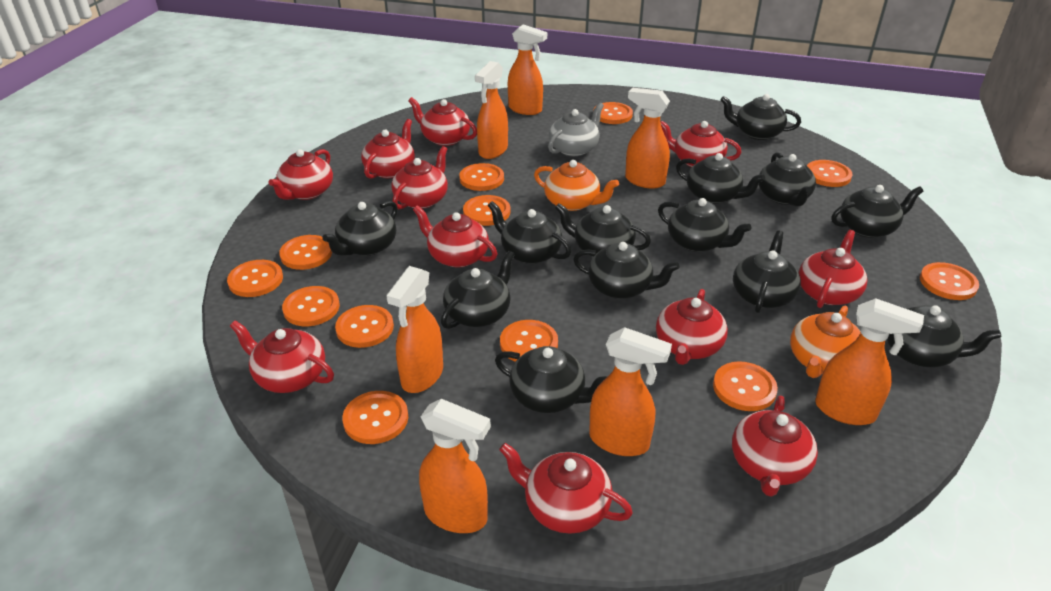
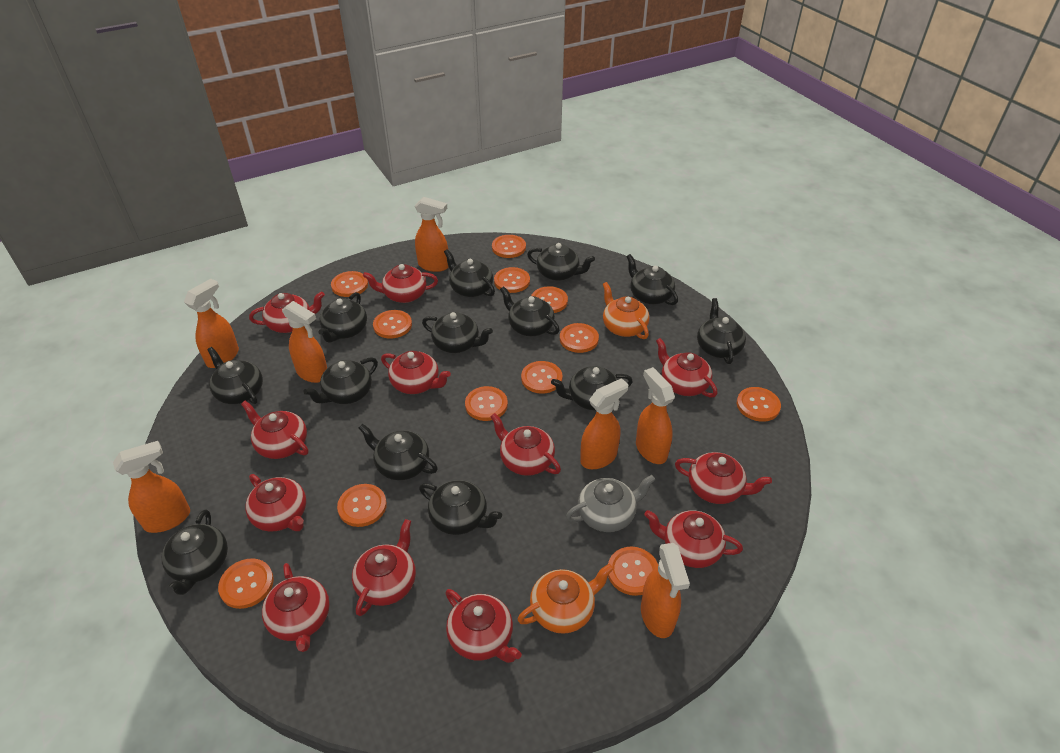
red teapot: [230,320,334,393] [268,149,333,200] [361,119,415,179] [391,146,448,209] [408,97,477,146] [413,205,497,267] [499,443,633,534] [656,289,728,365] [660,121,741,167] [732,396,818,497] [798,230,868,308] = 11 -> [241,401,308,459] [245,474,306,531] [249,291,325,333] [262,563,330,652] [352,519,416,616] [363,264,438,303] [381,351,451,394] [445,589,522,663] [490,413,561,476] [644,510,743,568] [656,338,717,398] [675,452,772,504] = 12

